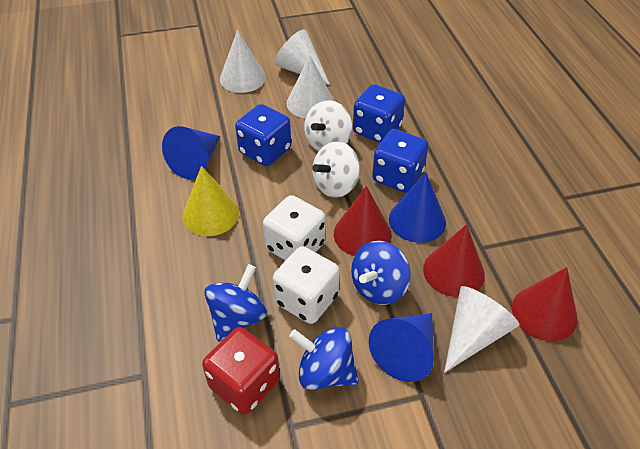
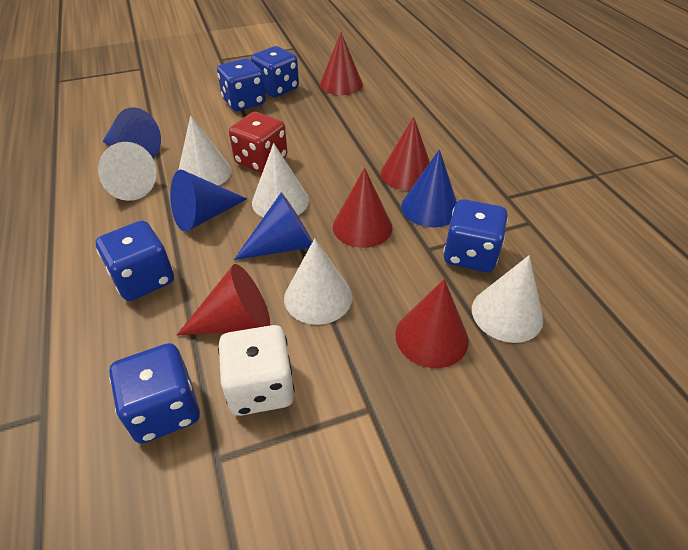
blue cone: [162,126,220,179] [369,313,434,382] [389,172,446,243] = 3 -> [102,108,161,158] [170,170,247,232] [234,193,313,260] [401,149,457,227] = 4
blue dice: [235,104,291,166] [353,84,405,143] [372,129,428,193] = 3 -> [96,220,174,301] [109,343,200,444] [217,58,266,111] [251,46,299,98] [443,199,508,272] = 5
blue spinning top: [204,264,267,342] [289,327,359,390] [351,241,411,305] = 3 -> none = 0
red cone: [334,186,392,256] [423,224,485,297] [512,267,578,341] = 3 -> [177,264,270,335] [320,32,363,95] [333,168,393,248] [380,117,430,191] [395,279,469,368] = 5
white cone: [220,30,266,93] [274,29,330,85] [287,55,334,118] [444,286,519,373] = 4 -> [98,142,157,201] [179,116,232,186] [252,143,309,217] [284,238,352,325] [472,255,543,343] = 5
white dice: [263,195,326,261] [272,246,340,324] = 2 -> [218,325,295,416] = 1
white spinning top: [304,100,352,151] [312,141,360,198] = 2 -> none = 0
yellow cone: [182,166,239,236] = 1 -> none = 0

